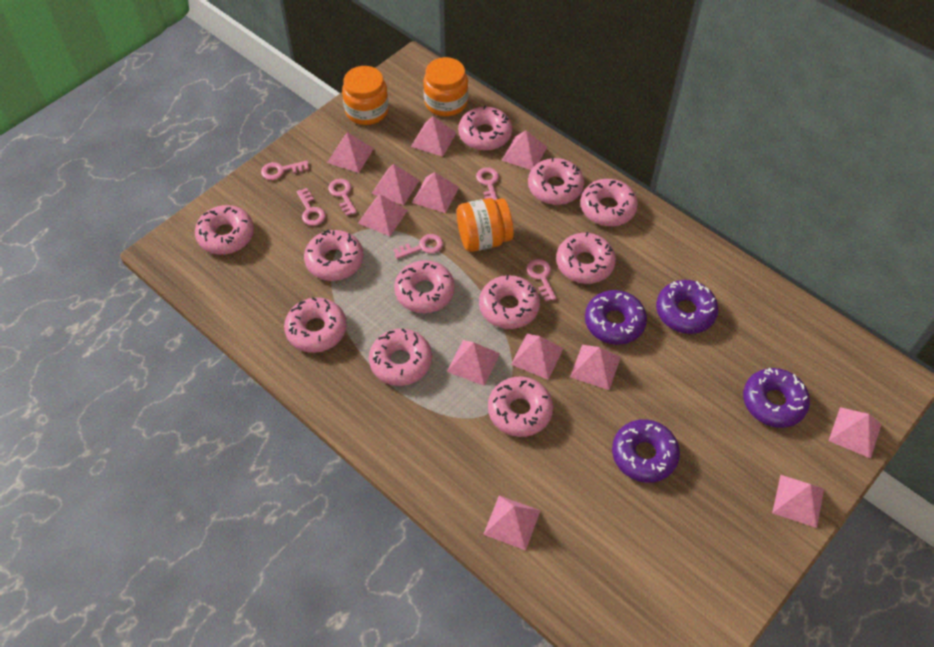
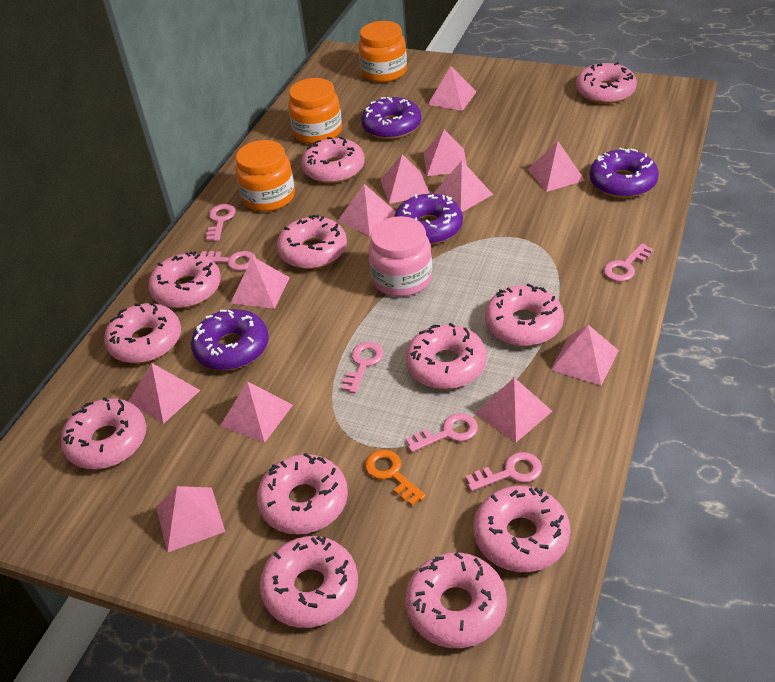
orange key: none = 0 -> [365,450,426,506] = 1
pink donut: [195,205,254,255] [284,297,347,353] [304,230,364,281] [369,329,432,386] [394,260,455,313] [458,105,512,151] [479,275,540,329] [488,376,553,437] [528,157,584,205] [556,232,616,284] [580,179,638,226] = 11 -> [61,397,146,469] [104,302,181,363] [148,251,221,308] [257,453,348,534] [260,536,358,628] [277,214,347,269] [301,137,365,183] [405,323,487,389] [405,552,507,648] [473,486,570,572] [485,283,564,346] [576,62,637,104] = 12
pink jar: none = 0 -> [369,216,432,297] = 1

